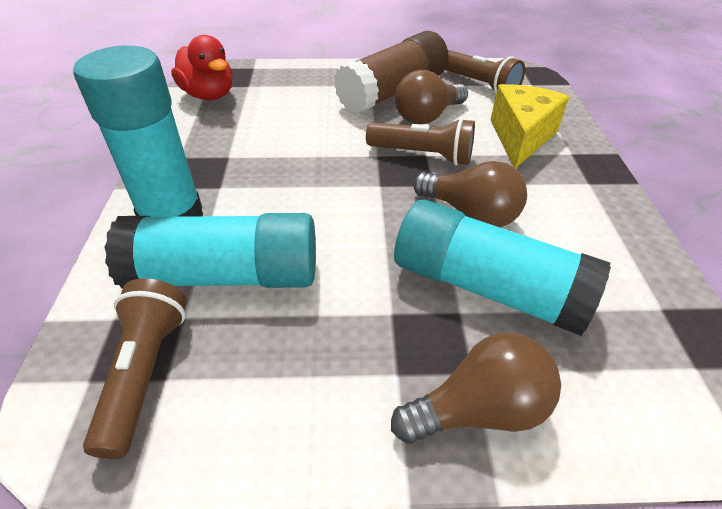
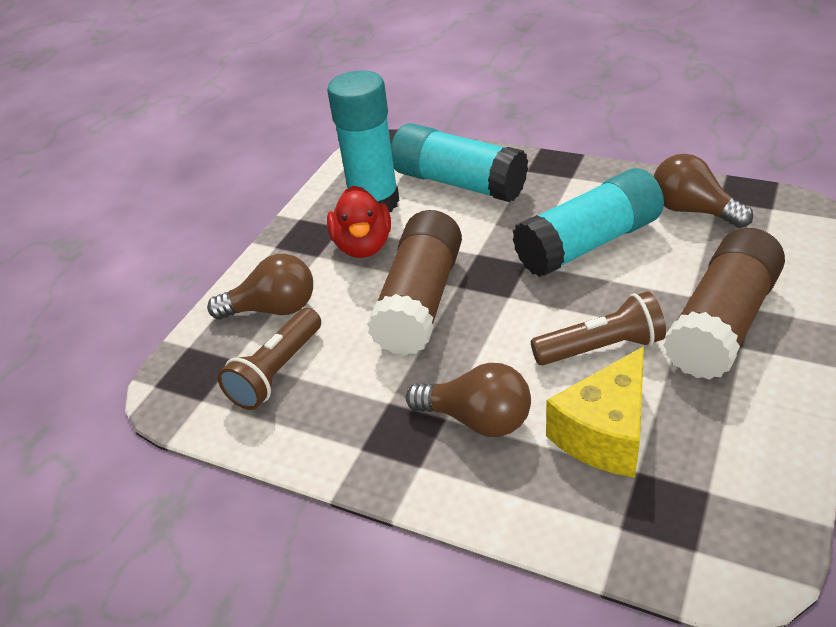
brown flashlight: [83,278,187,459] [366,118,475,166] [445,50,525,94] = 3 -> [218,308,321,410] [531,291,666,365] = 2
brown glue stick: [334,31,449,114] = 1 -> [367,210,462,356] [663,228,785,380] = 2

